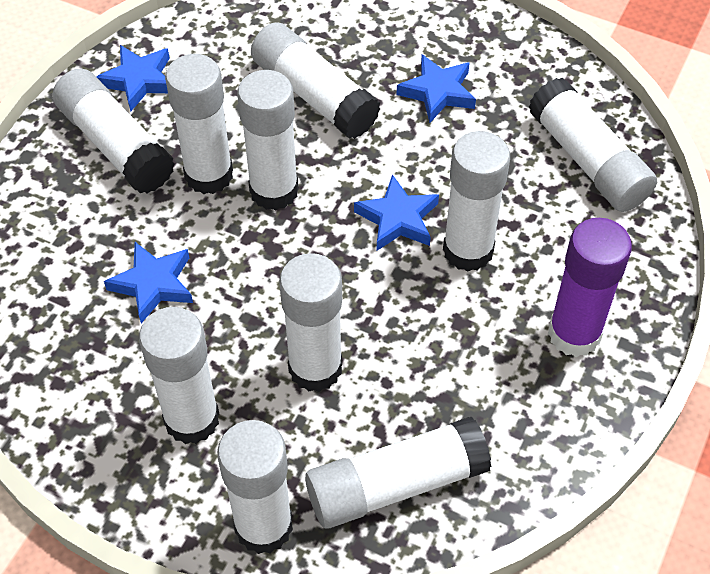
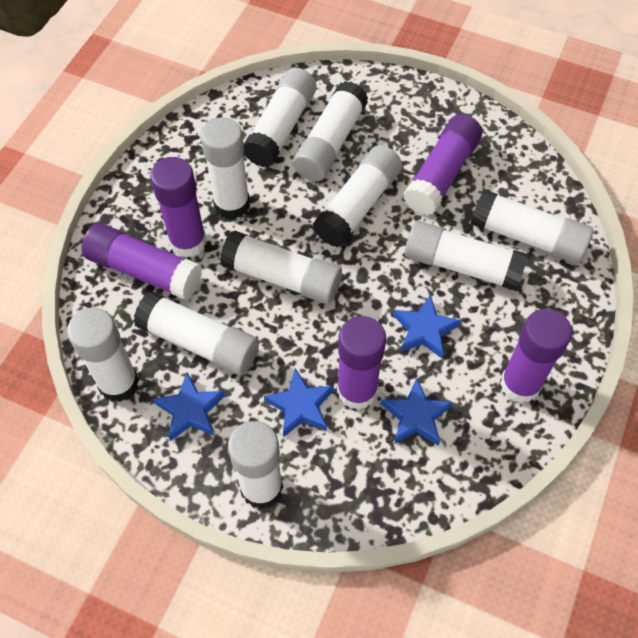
purple glue stick: [548,218,632,357] = 1 -> [81,223,202,300] [150,157,206,258] [337,316,386,410] [403,114,482,215] [500,309,572,403] = 5

